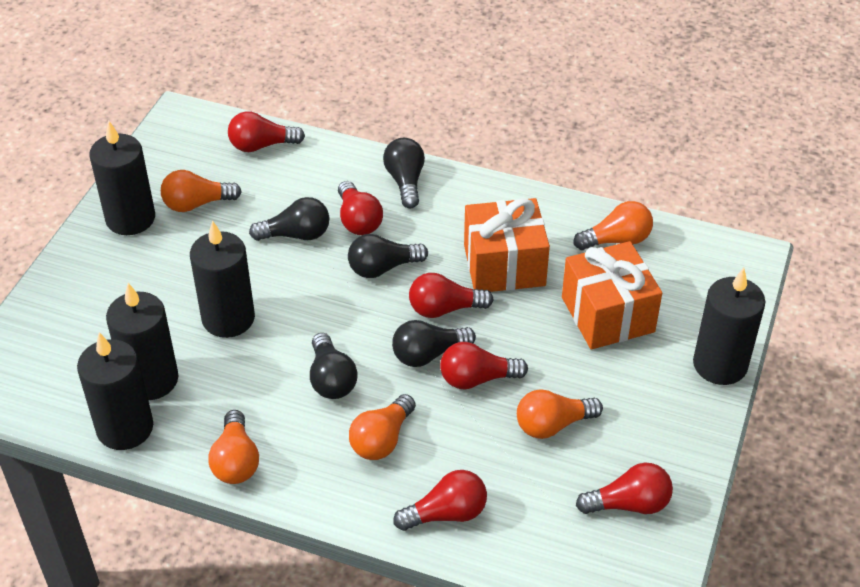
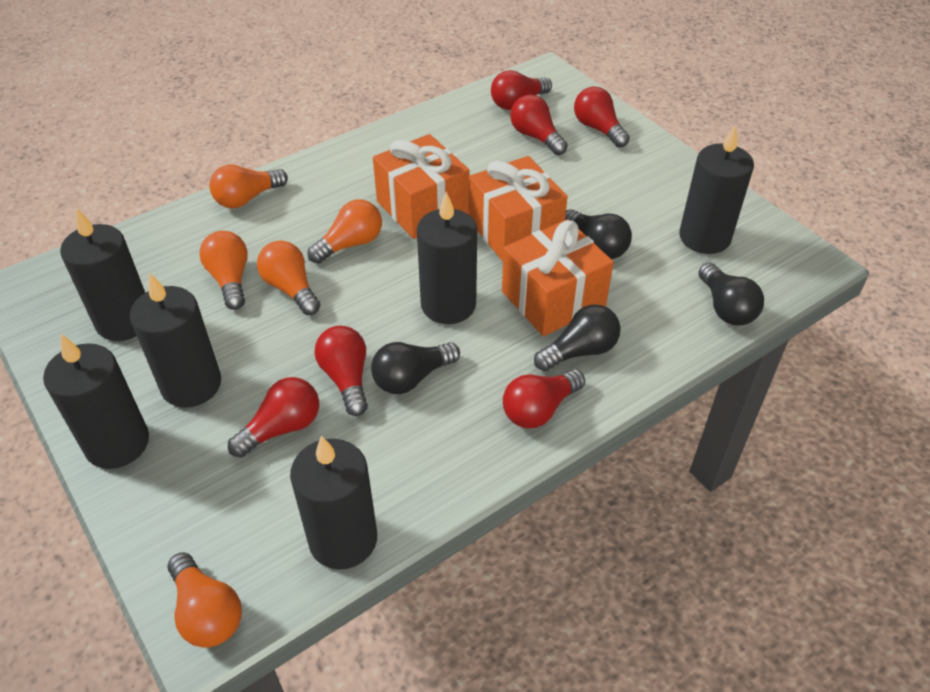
black candle: [77,332,153,450] [89,120,155,235] [106,283,178,400] [190,220,255,338] [693,268,765,385] = 5 -> [43,334,149,469] [60,208,145,341] [130,273,221,408] [290,435,377,569] [417,192,477,324] [679,124,754,254] = 6
black light bulb: [249,197,329,241] [310,333,358,399] [348,234,428,278] [383,138,425,208] [392,320,476,367] = 5 -> [371,342,460,394] [534,304,621,371] [565,209,632,259] [698,263,764,326] = 4
orange gift: [464,198,550,292] [562,241,662,349] = 2 -> [373,134,470,239] [469,156,567,261] [502,219,614,336] = 3

